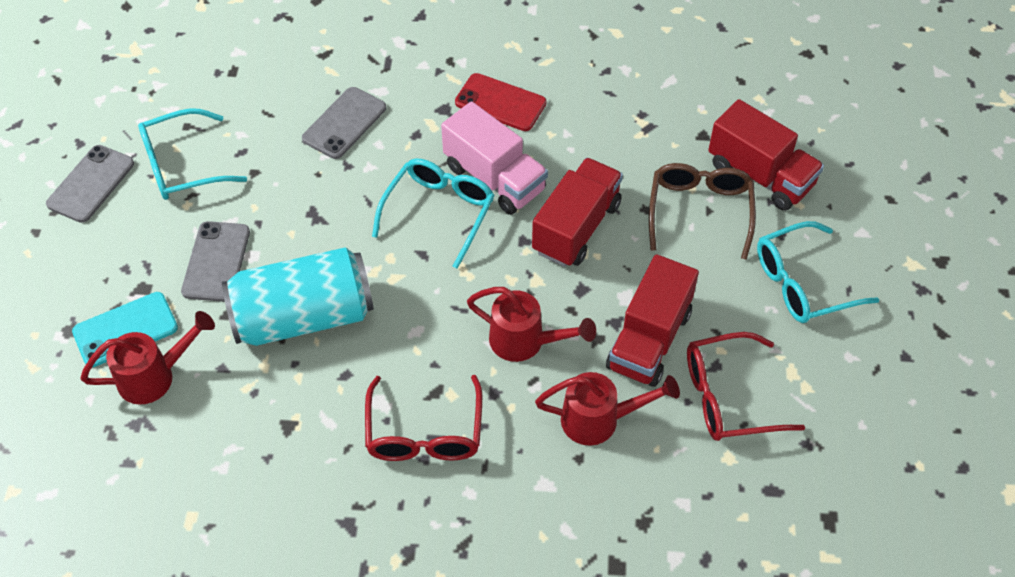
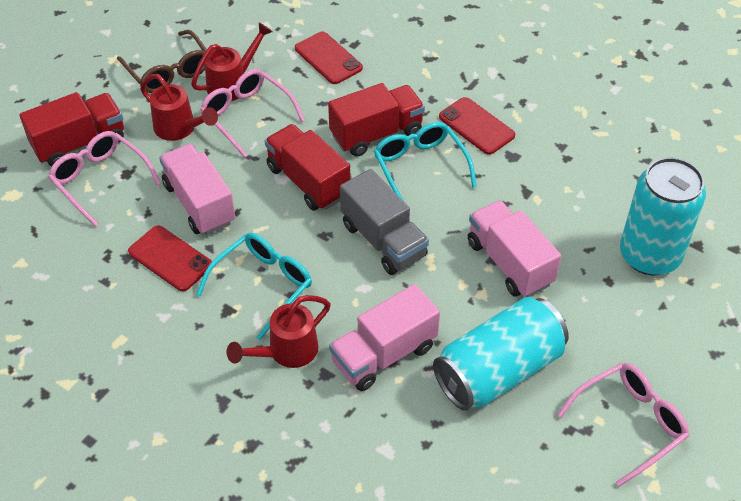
grey phone: [46,145,134,223] [181,221,250,302] [302,87,386,159] = 3 -> none = 0
grey truck: none = 0 -> [340,169,429,275] = 1
pink glasses: none = 0 -> [48,131,161,227] [200,69,305,158] [557,363,689,487] = 3
pink truck: [441,101,548,215] = 1 -> [159,144,235,235] [329,284,440,391] [468,200,561,297] = 3
red glasses: [365,375,482,461] [687,332,805,441] = 2 -> none = 0
red phone: [455,73,547,131] = 1 -> [128,226,212,291] [295,32,363,84] [439,97,515,155] = 3
turquoise can: [222,247,374,346] = 1 -> [433,297,569,411] [620,157,706,275] = 2
turquoise glasses: [138,108,247,200] [372,159,495,269] [757,221,879,323] = 3 -> [196,233,312,340] [374,122,477,201] = 2
turquoise phone: [72,292,178,367] = 1 -> none = 0

